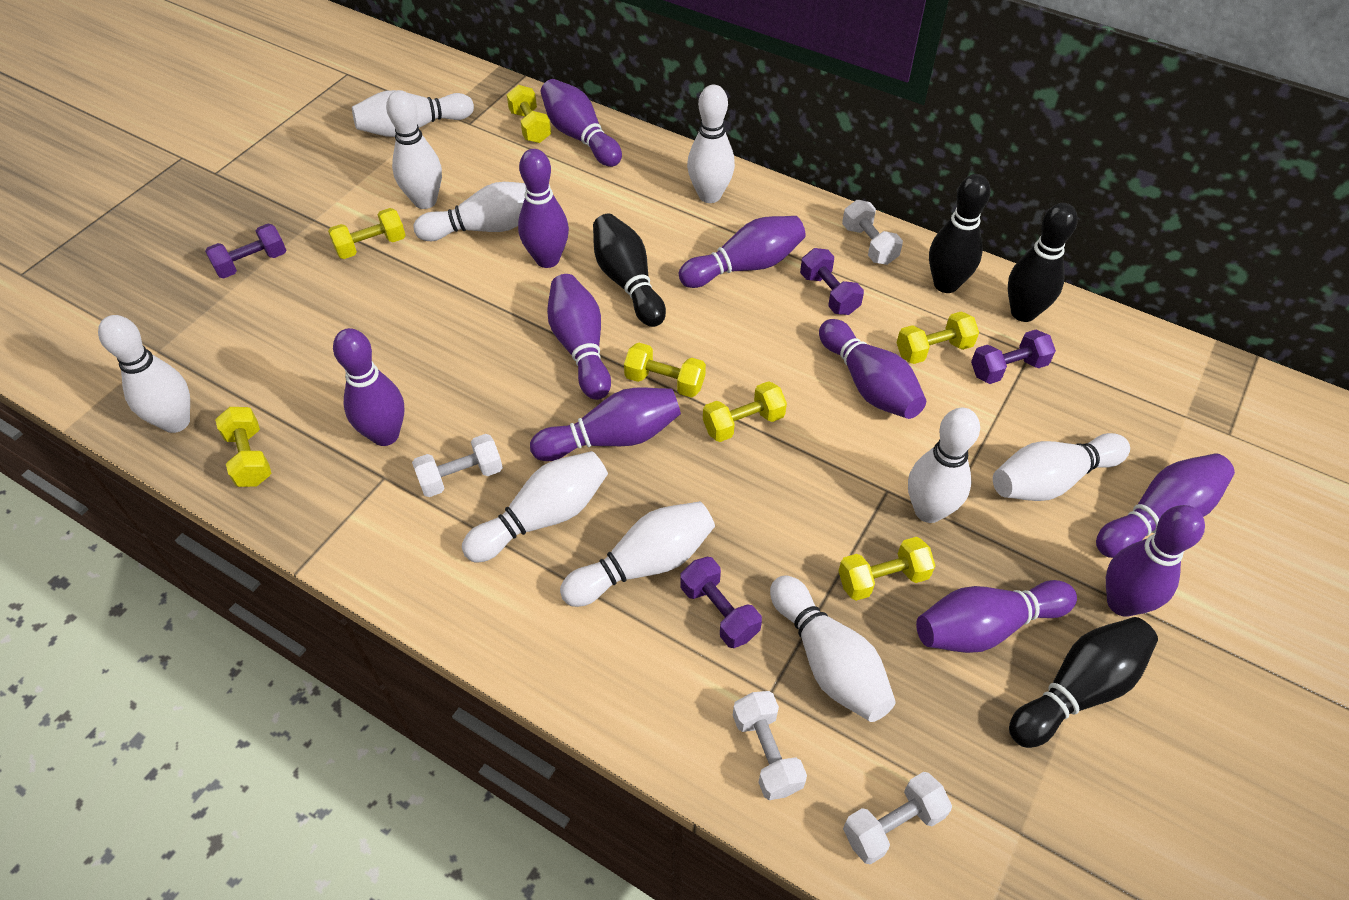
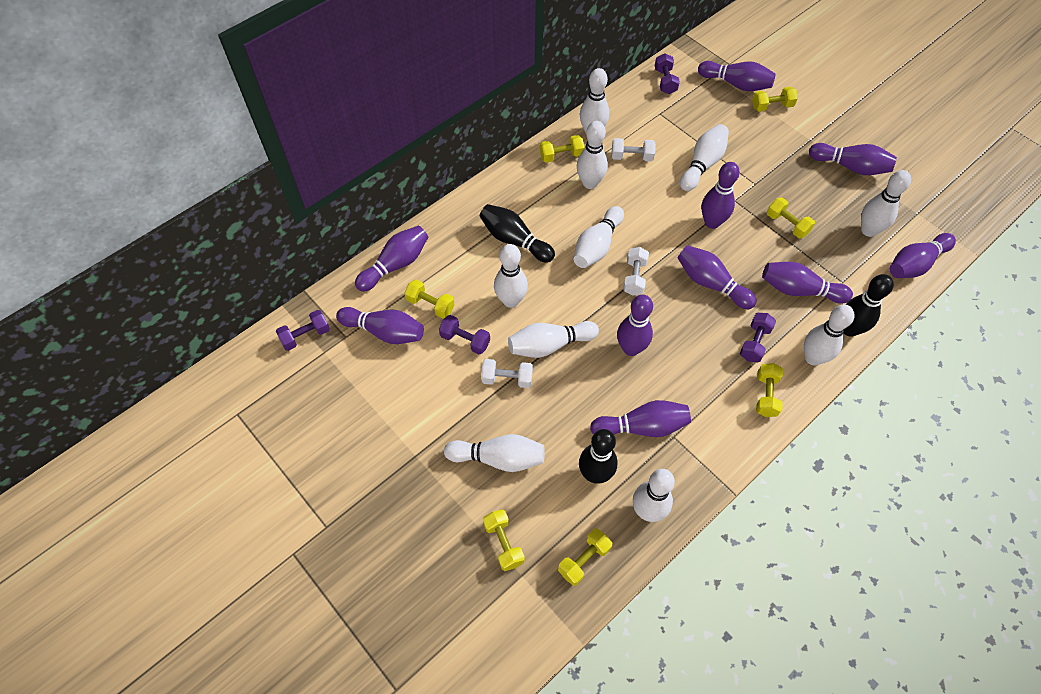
black bowling pin: [593,214,666,327] [929,174,991,293] [1008,203,1078,322] [1009,617,1158,748] = 4 -> [480,204,555,263] [579,429,618,484] [844,274,894,337] = 3
white dumbbell: [412,434,503,497] [733,691,807,800] [842,200,903,265] [843,772,952,865] = 4 -> [481,359,533,388] [611,138,656,161] [623,247,649,296] = 3

